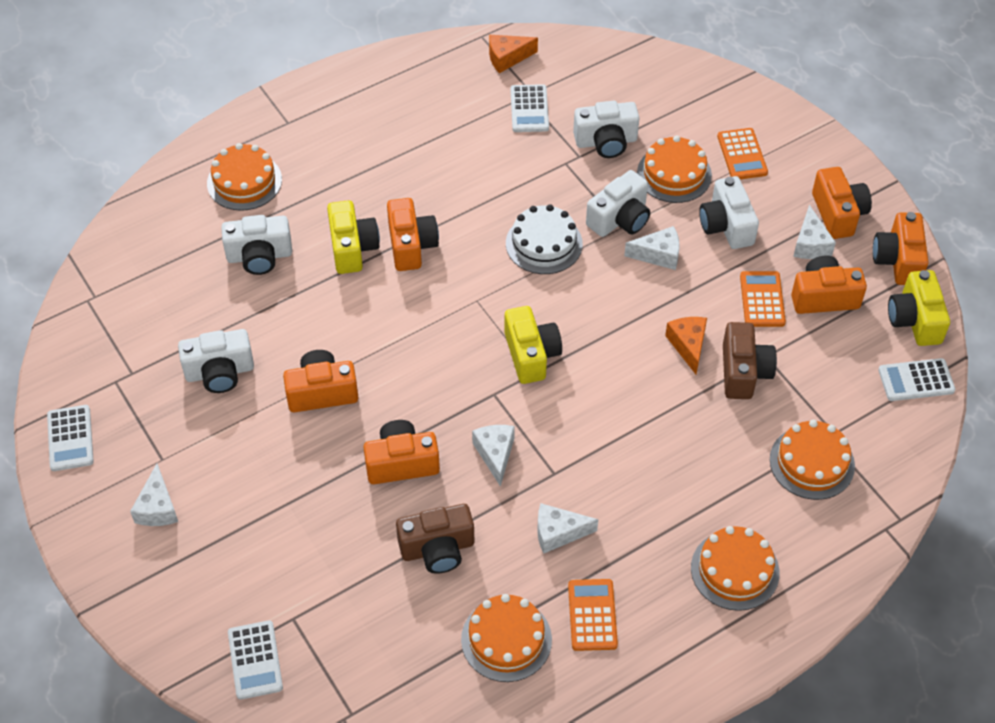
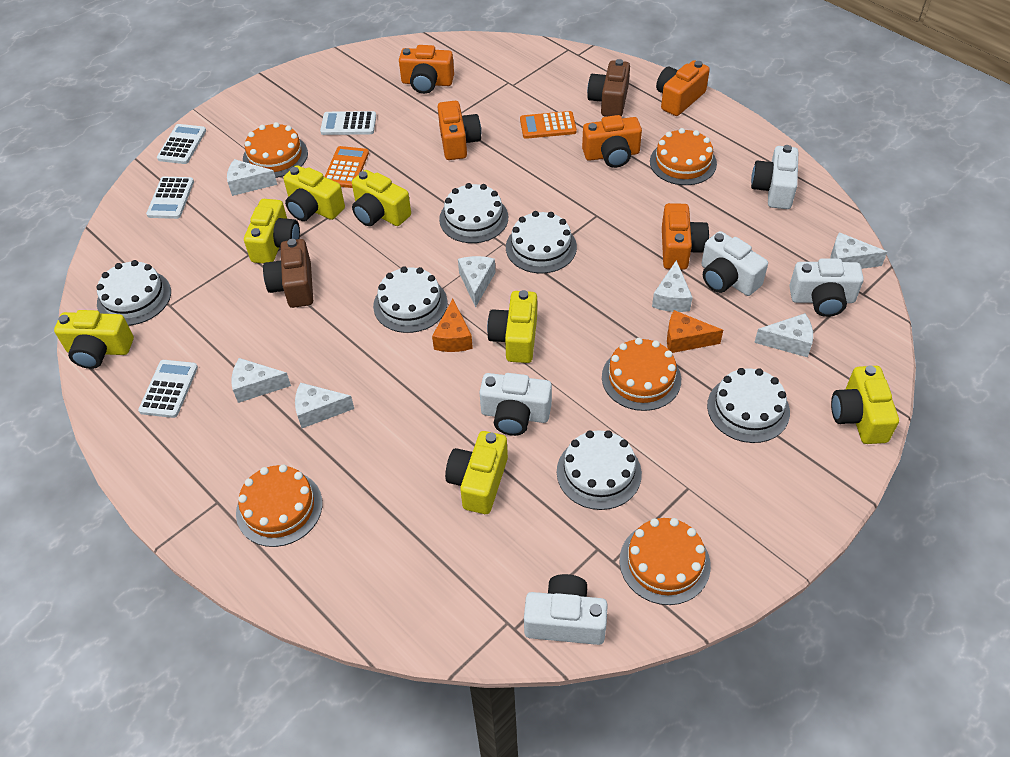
orange calculator: [568,579,618,651] [717,128,768,179] [740,271,786,327] = 3 -> [325,146,369,188] [520,111,577,139] = 2
orange camera: [283,350,358,412] [363,420,440,484] [387,198,439,271] [791,256,867,314] [812,167,872,239] [873,212,929,285] = 6 -> [399,45,454,94] [438,101,481,160] [582,115,642,168] [656,60,710,116] [662,203,709,270] = 5
white cake: [506,204,583,274] = 1 -> [96,260,171,326] [373,266,447,333] [439,183,508,243] [506,211,577,273] [557,430,642,510] [707,368,790,443] = 6
white cheese: [130,464,178,526] [472,425,515,487] [537,503,598,554] [624,226,680,270] [793,205,836,259] = 5 -> [227,159,277,196] [232,358,291,403] [295,382,354,428] [458,256,496,307] [652,260,693,312] [754,313,813,357] [831,232,887,269] = 7
yellow camera: [327,200,380,274] [505,306,562,384] [888,270,950,346] = 3 -> [54,310,134,369] [244,199,300,264] [283,165,345,221] [352,170,411,226] [445,431,508,514] [487,290,537,363] [831,366,899,444] = 7

